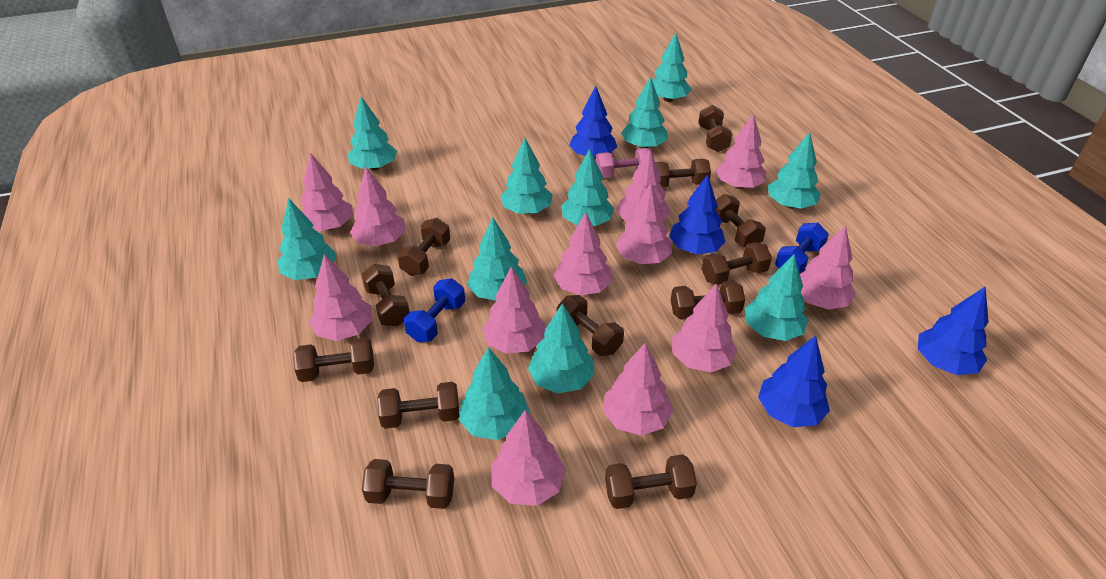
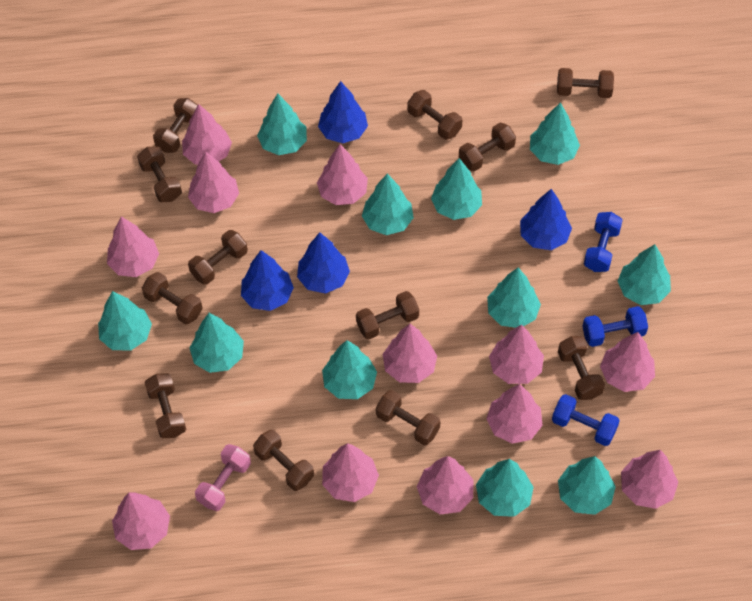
blue dumbbell: [404,278,465,342] [775,223,829,273] = 2 -> [552,394,620,446] [582,306,648,347] [584,212,623,272] = 3

